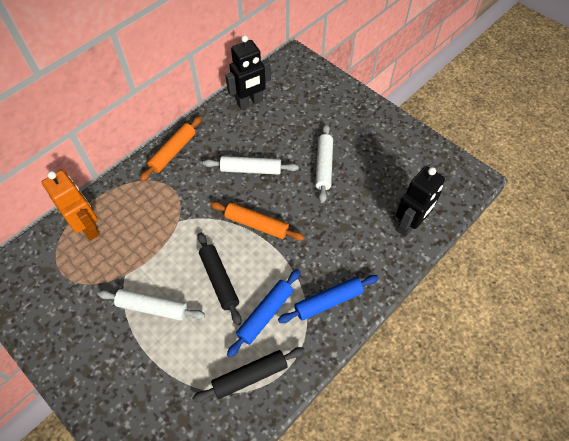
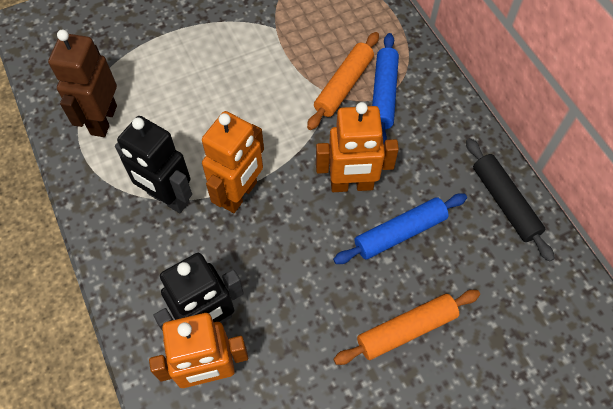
black rolling pin: [192,347,305,402] [197,232,242,325] = 2 -> [466,138,555,262] = 1
brown robot: none = 0 -> [48,30,117,137] = 1
orange robot: [42,170,100,241] = 1 -> [149,313,248,388] [202,111,264,213] [316,102,399,192] = 3
white rolling pin: [97,289,205,321] [203,156,299,175] [315,124,333,203] = 3 -> none = 0

